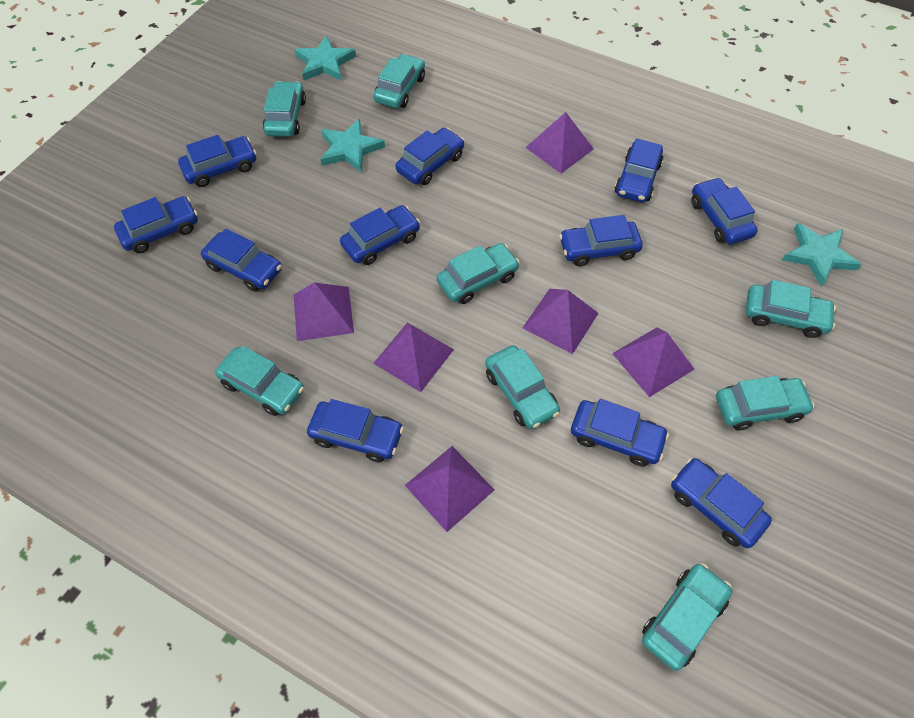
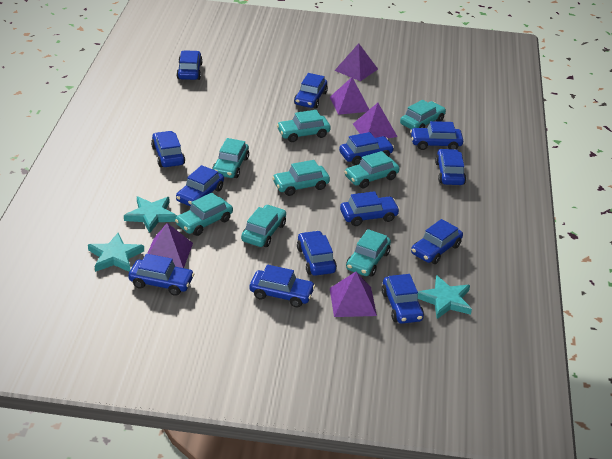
blue car: [114,196,198,253] [178,135,257,187] [201,229,282,292] [307,399,404,462] [340,205,420,265] [396,128,464,185] [559,215,643,266] [571,399,669,467] [615,139,663,203] [671,458,772,548] [691,177,758,244] = 11 -> [128,254,194,296] [151,131,185,167] [176,50,203,80] [176,165,224,207] [250,265,315,307] [294,73,328,109] [297,230,337,276] [339,132,394,165] [340,191,400,226] [382,274,424,324] [410,121,463,150] [411,219,463,264] [435,149,466,185] = 13
purple pyramid: [294,282,354,341] [373,323,454,392] [405,446,494,532] [523,289,599,354] [525,112,594,173] [612,328,695,397] = 6 -> [147,223,193,268] [330,77,369,115] [330,272,377,317] [334,43,378,81] [353,103,398,138] = 5

